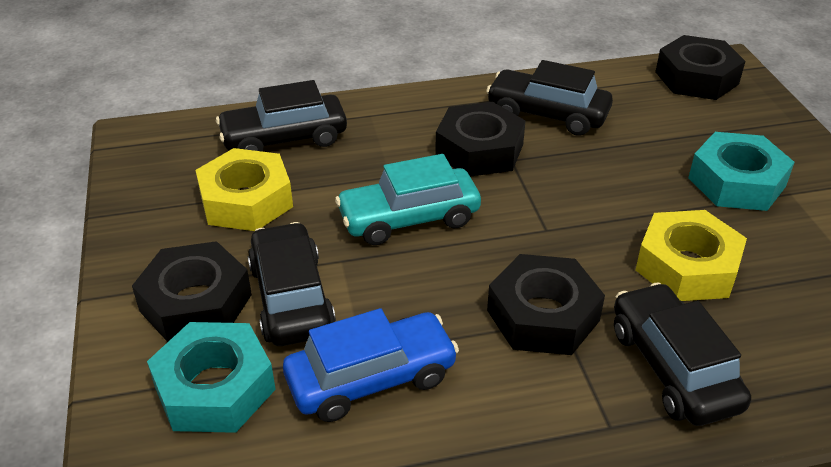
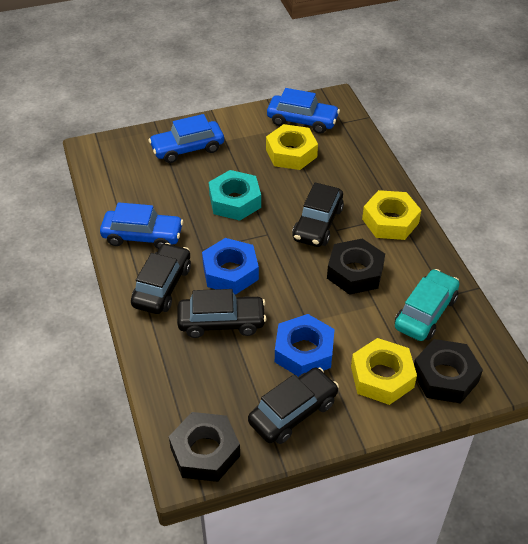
black nut: [132,241,252,342] [435,102,526,177] [487,254,605,355] [655,35,746,100] = 4 -> [169,412,240,482] [327,239,385,295] [414,339,483,403] = 3
blue car: [283,308,459,422] = 1 -> [100,202,183,249] [149,114,224,163] [267,88,340,134] = 3
blue nut: none = 0 -> [202,238,259,295] [275,314,335,377] = 2
turquoise nut: [147,322,276,433] [688,132,795,211] = 2 -> [209,170,261,221] = 1
yellow nut: [195,148,293,231] [635,210,747,301] = 2 -> [266,124,318,170] [351,338,417,405] [362,190,421,240] = 3

